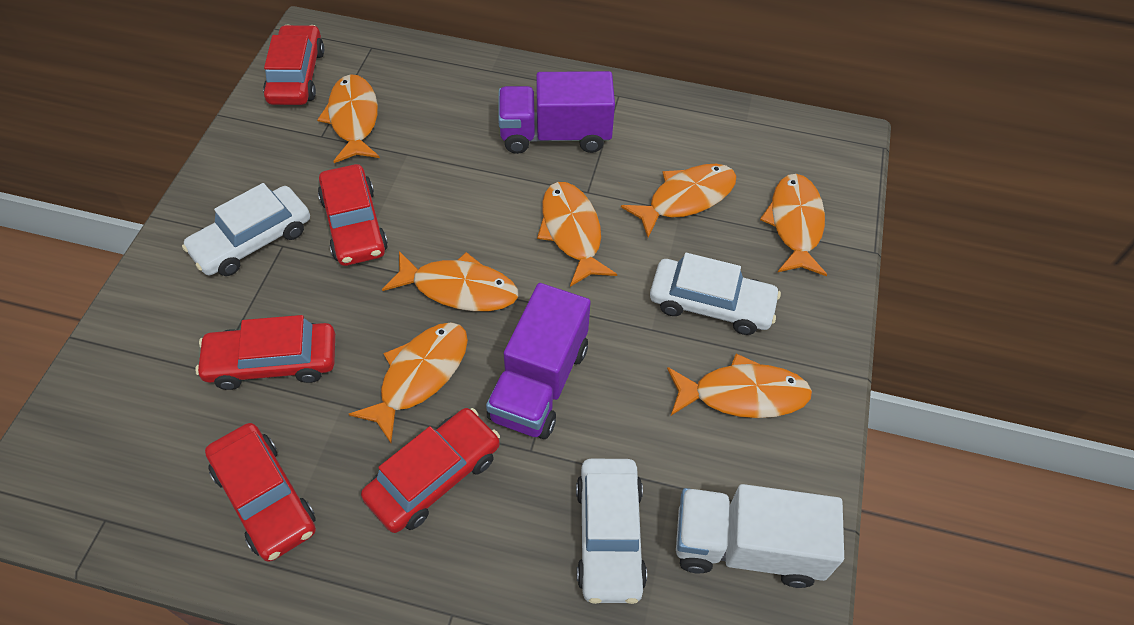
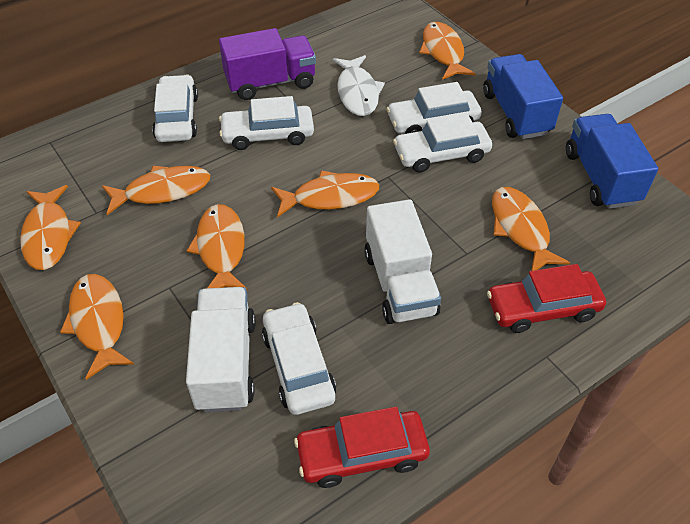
blue truck: none = 0 -> [483,54,563,139] [566,114,658,209] = 2
purple truck: [486,283,591,439] [498,71,615,154] = 2 -> [219,28,316,100] = 1
red car: [195,315,335,390] [205,423,316,562] [263,25,324,105] [318,164,388,266] [361,408,500,533] = 5 -> [294,407,430,488] [487,264,606,333] = 2
white car: [182,183,310,276] [576,459,647,604] [650,253,781,335] = 3 -> [152,75,198,142] [219,96,314,150] [262,302,336,415] [386,82,482,134] [393,113,492,173] = 5
white fish: none = 0 -> [333,55,385,116] = 1
white truck: [676,484,844,588] = 1 -> [186,287,255,412] [364,199,441,324] = 2

